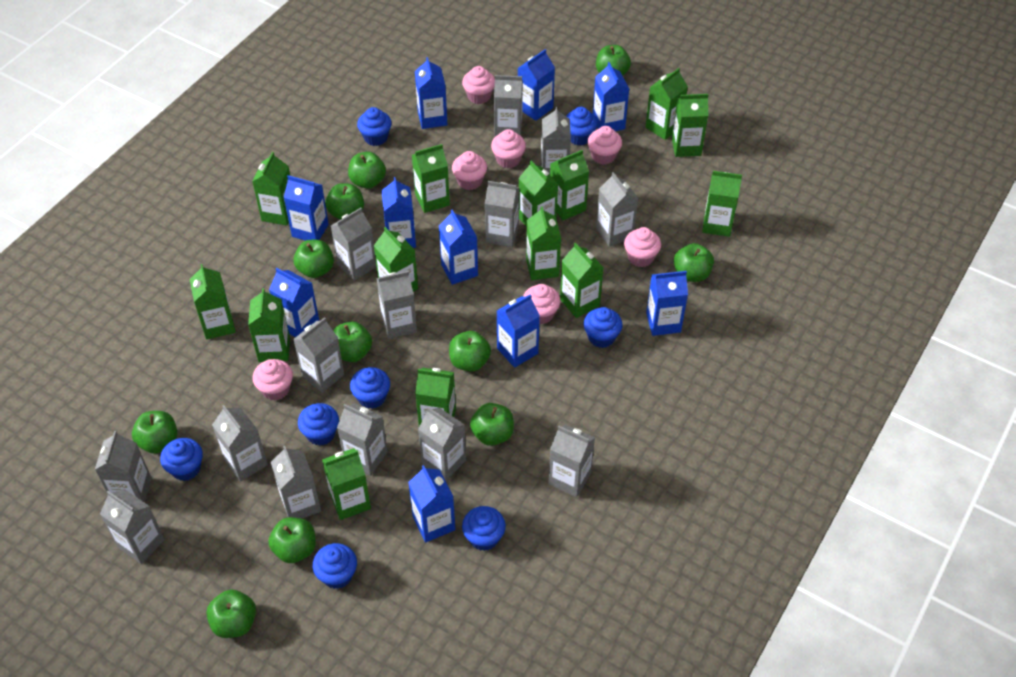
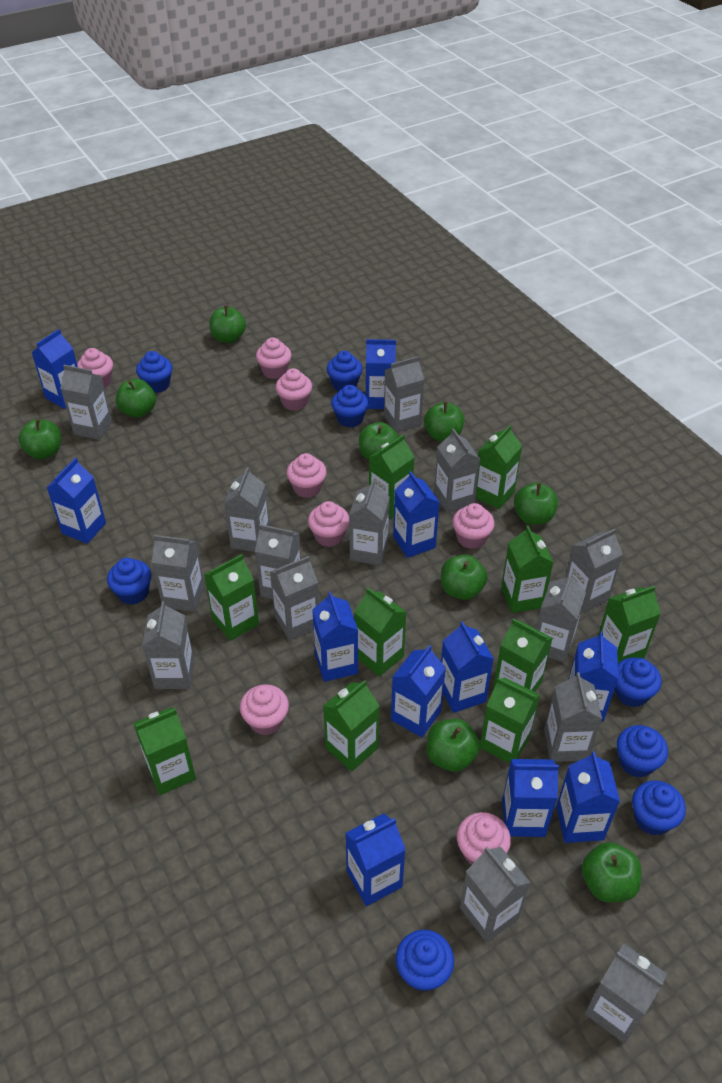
blue carton: [269,268,319,338] [284,175,329,241] [381,177,416,248] [408,465,456,542] [415,57,447,129] [439,210,478,285] [497,294,540,368] [518,49,555,121] [593,62,629,131] [646,271,688,336] = 10 -> [31,329,78,409] [47,458,106,544] [312,591,358,682] [346,813,406,906] [366,339,396,409] [391,645,446,737] [393,471,440,558] [441,621,494,713] [502,759,559,837] [556,751,620,843] [569,632,618,722] = 11
green apple: [132,411,177,453] [206,589,256,638] [269,517,316,563] [293,240,334,278] [325,183,364,220] [333,322,372,362] [348,152,386,189] [449,331,491,372] [470,403,514,446] [596,45,631,76] [674,243,714,282] = 11 -> [18,419,61,459] [116,379,156,418] [210,305,246,343] [359,422,399,460] [424,401,464,441] [426,719,480,772] [441,555,488,600] [514,482,558,525] [582,842,642,902] = 9
green carton: [189,264,235,340] [248,288,290,362] [252,152,290,225] [322,448,371,520] [374,227,418,292] [412,144,450,213] [415,367,456,426] [519,161,558,227] [526,206,561,280] [550,150,589,220] [560,242,603,318] [645,68,688,140] [672,94,708,157] [702,171,742,237] = 14 -> [133,707,196,795] [204,554,259,641] [323,680,380,772] [354,588,406,677] [369,435,414,518] [476,425,522,509] [480,677,540,764] [493,618,553,692] [501,526,554,613] [598,586,661,663] = 10
pink cupcake: [252,359,293,400] [452,151,487,190] [462,66,495,104] [491,129,526,168] [523,284,561,324] [587,126,622,165] [624,227,661,267] = 7 -> [77,348,113,388] [240,684,289,735] [256,337,291,379] [276,368,312,411] [287,453,327,498] [308,501,349,547] [453,503,495,549] [457,812,511,865] = 8

